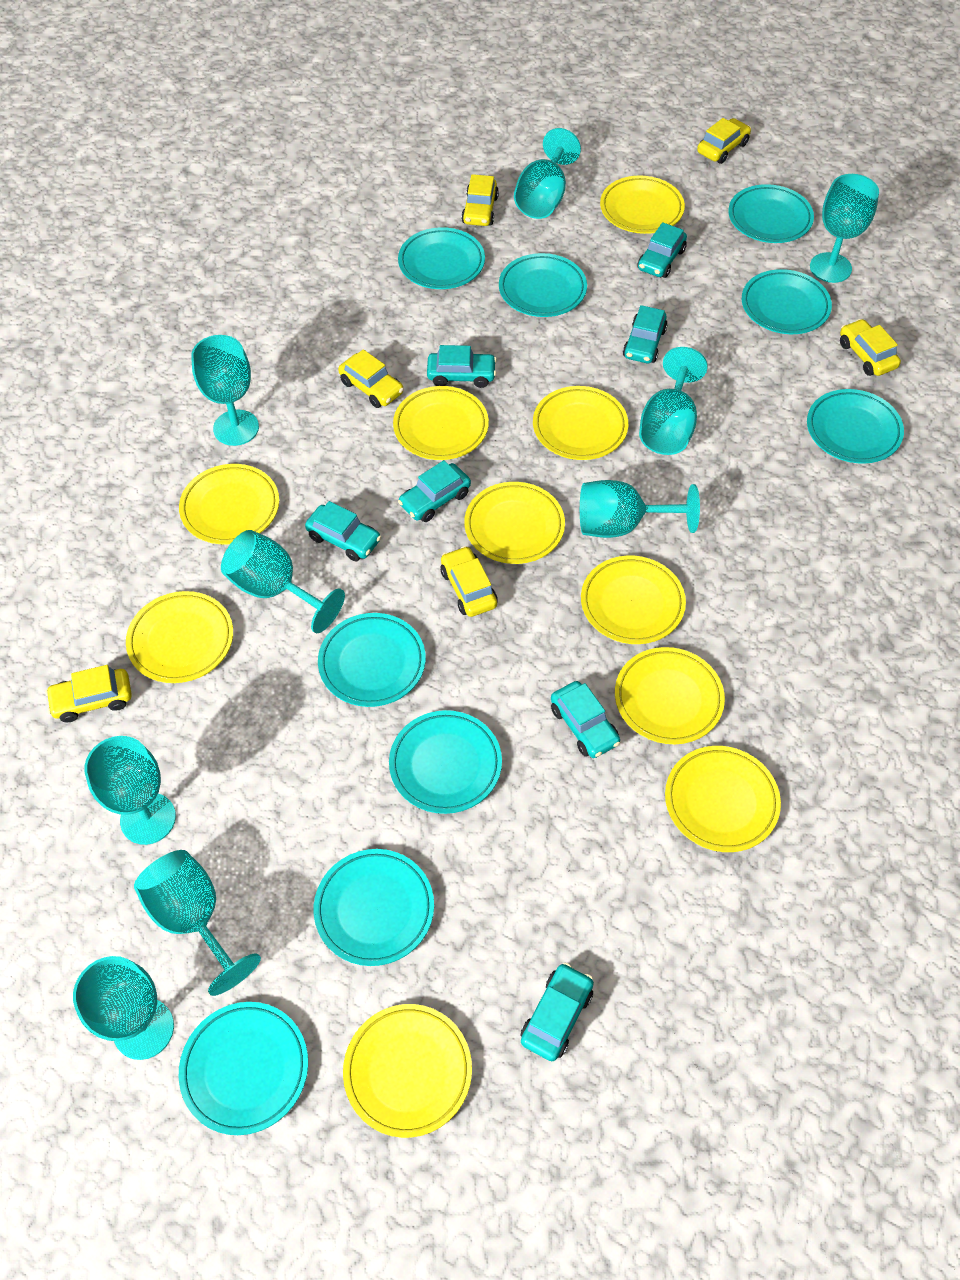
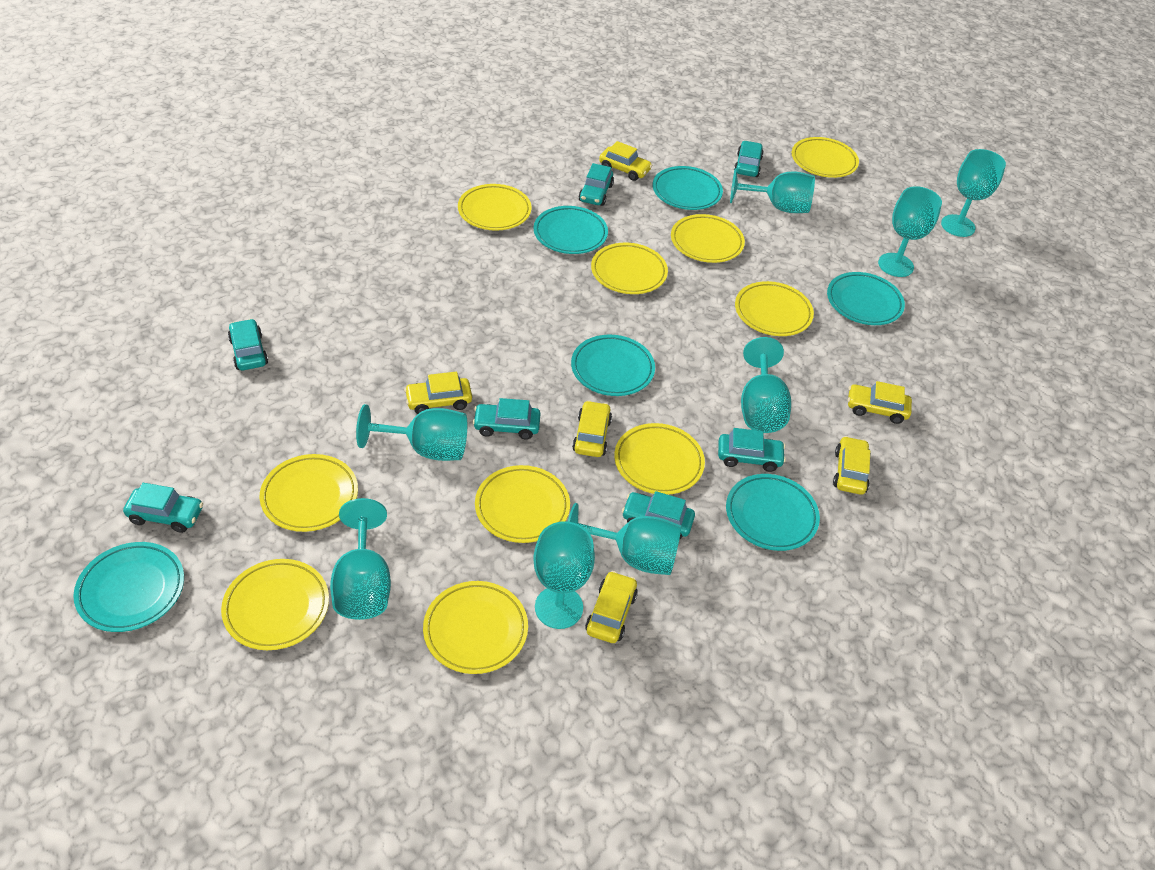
turquoise goblet: [73,956,174,1060] [84,736,176,845] [134,850,261,996] [191,335,259,446] [221,530,345,633] [514,128,581,219] [580,480,700,538] [639,347,708,455] [810,174,879,283] = 9 -> [330,498,391,620] [356,404,467,461] [533,521,595,629] [568,503,682,575] [730,168,815,213] [741,337,791,433] [878,186,942,277] [941,149,1006,237] = 8
turquoise plate: [179,1002,308,1135] [314,849,434,966] [318,613,426,707] [389,710,502,814] [398,227,485,289] [499,253,587,317] [728,184,814,243] [742,269,832,334] [807,389,904,464] = 9 -> [74,542,184,632] [533,206,608,254] [571,335,655,396] [653,166,723,210] [726,474,820,551] [827,272,905,325] = 6

